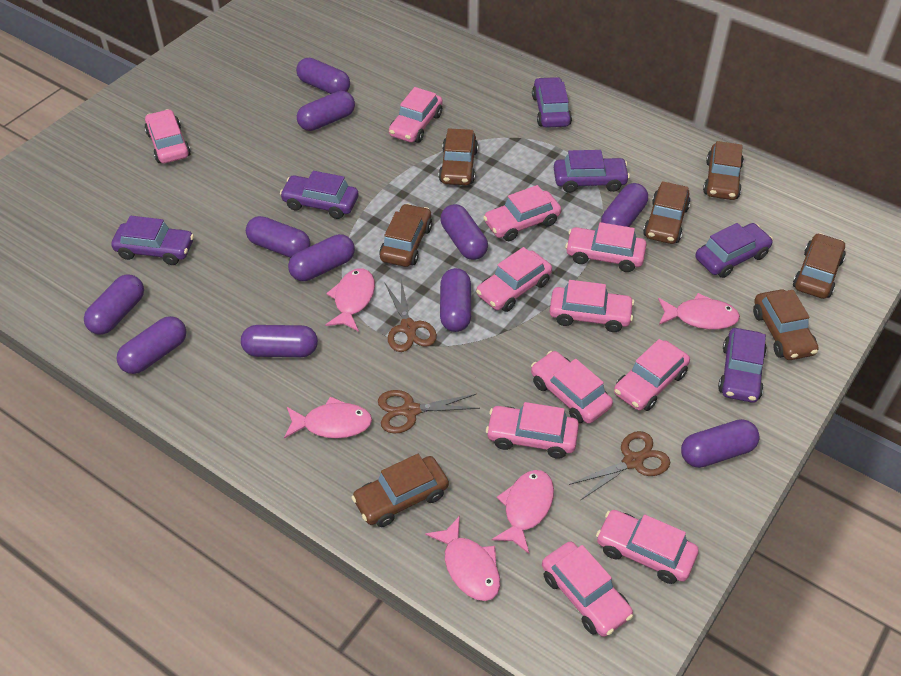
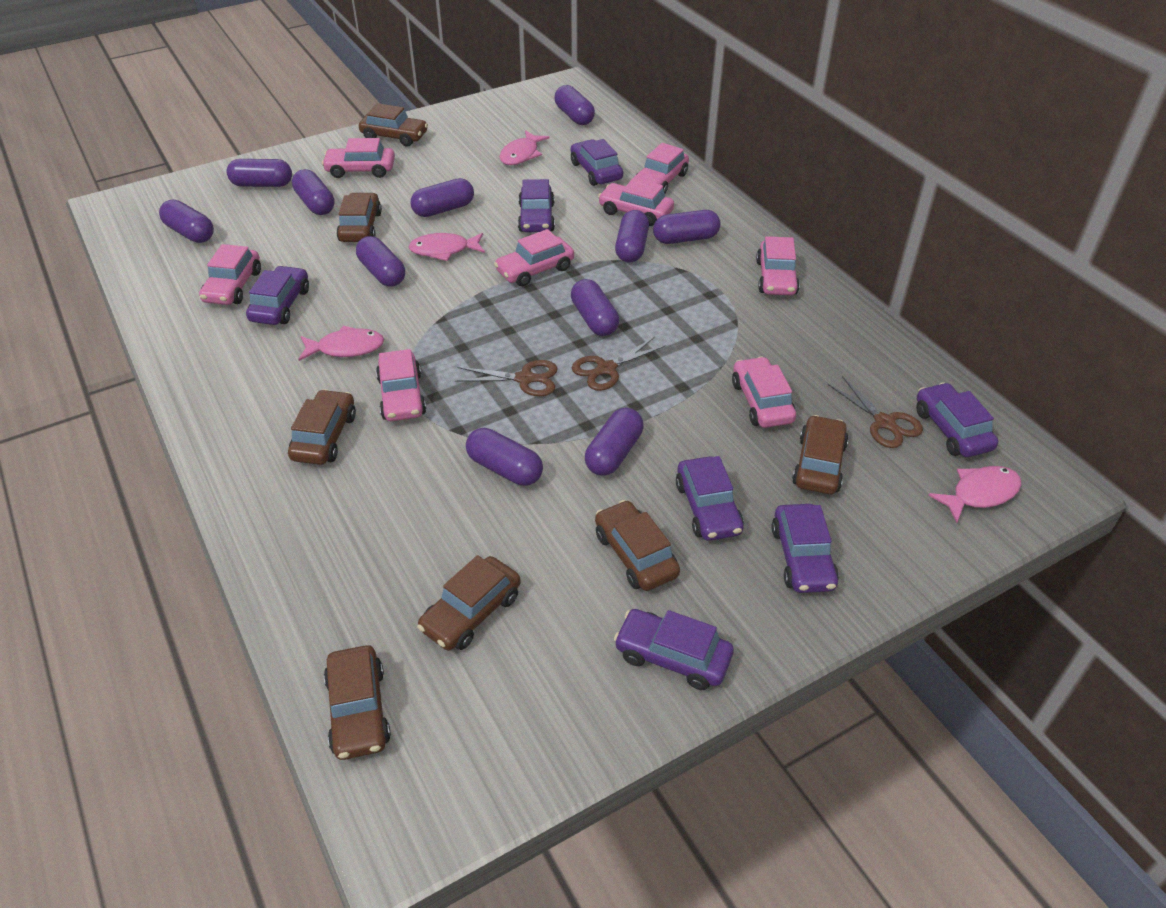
pink car: [144,109,191,163] [389,87,443,143] [476,247,552,312] [483,185,561,241] [486,402,579,459] [531,351,613,424] [542,542,633,637] [550,280,634,332] [565,222,646,272] [596,510,699,584] [614,339,690,411] = 11 -> [199,244,261,305] [322,138,395,178] [376,349,426,421] [494,229,574,287] [598,178,674,226] [634,143,689,194] [732,357,796,428] [756,236,800,295] = 8
pink fish: [284,396,372,439] [325,268,375,332] [425,516,500,601] [492,470,554,554] [658,293,740,330] = 5 -> [299,326,384,361] [409,233,485,261] [500,130,550,165] [928,466,1021,523] = 4
purple car: [111,216,194,265] [280,171,358,219] [532,77,572,128] [554,150,630,193] [695,223,773,278] [718,328,767,403] = 6 -> [246,266,309,325] [518,179,555,232] [571,139,623,186] [614,609,734,690] [676,456,744,541] [771,504,839,593] [916,382,998,457] = 7

